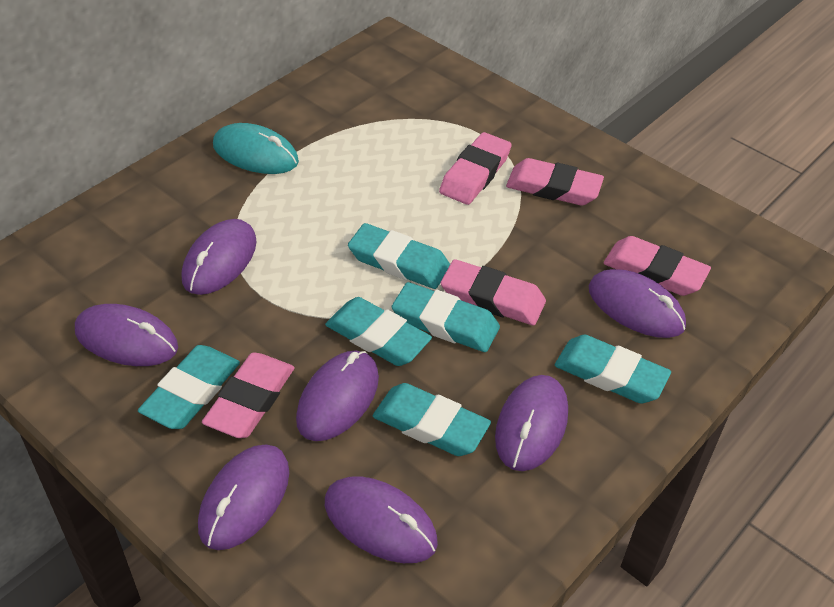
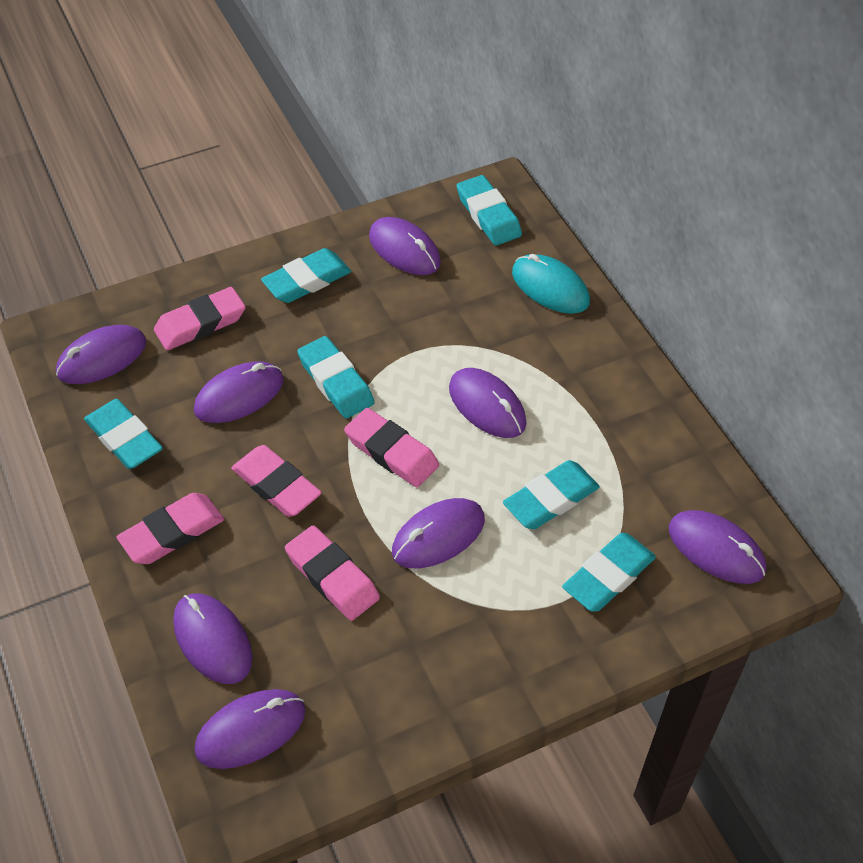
purple mouse: [75,304,178,366] [182,219,257,295] [198,445,289,550] [296,351,379,441] [325,476,438,563] [495,375,568,471] [589,269,686,338] = 7 -> [56,325,146,384] [173,593,253,684] [194,361,284,423] [194,689,305,769] [369,217,441,275] [392,498,485,568] [449,368,527,438] [669,510,766,584] = 8

